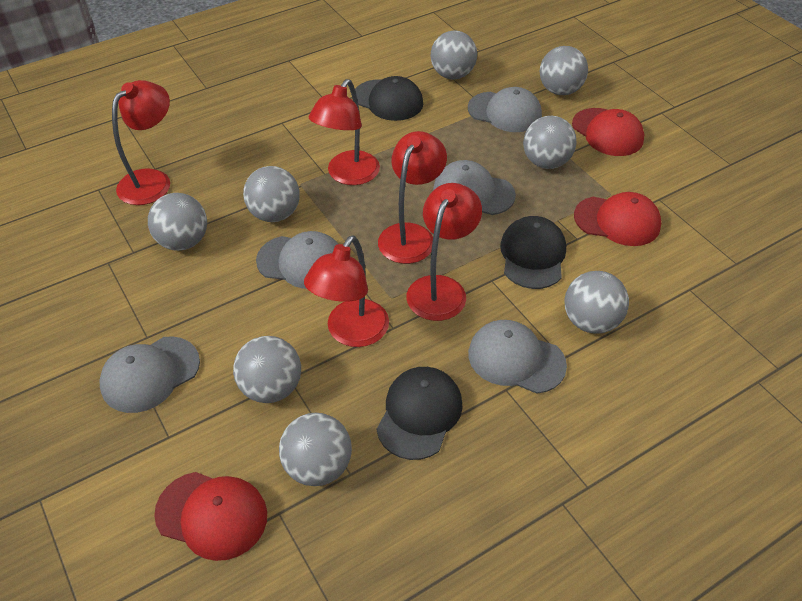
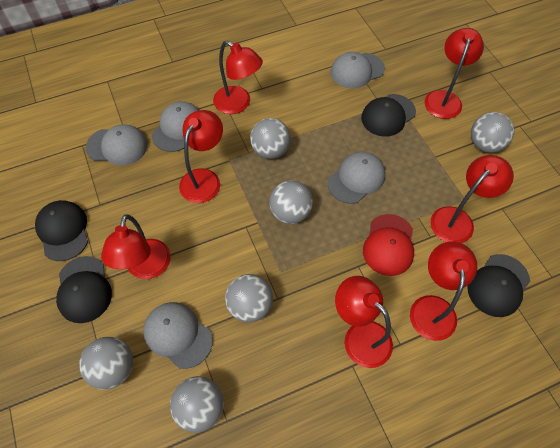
black cap: [355,76,423,121] [376,367,463,460] [500,216,566,289] = 3 -> [35,200,88,261] [56,256,112,323] [361,94,416,137] [467,254,530,317] = 4
grey ball: [148,193,207,251] [233,336,301,403] [243,166,300,222] [279,412,352,486] [431,31,477,79] [523,116,577,169] [540,46,588,95] [564,271,629,334] = 8 -> [79,337,133,390] [170,376,224,433] [225,274,273,323] [250,118,291,159] [269,180,313,224] [471,112,514,153] = 6
red cap: [154,472,267,561] [572,108,644,156] [574,192,661,246] = 3 -> [363,214,414,276] = 1
red lamp: [112,80,170,205] [304,236,389,347] [309,79,380,185] [378,131,447,264] [407,183,482,321] = 5 -> [101,214,171,279] [179,110,223,203] [213,40,263,114] [335,276,393,368] [410,242,477,341] [425,28,484,119] [431,155,514,243] = 7

